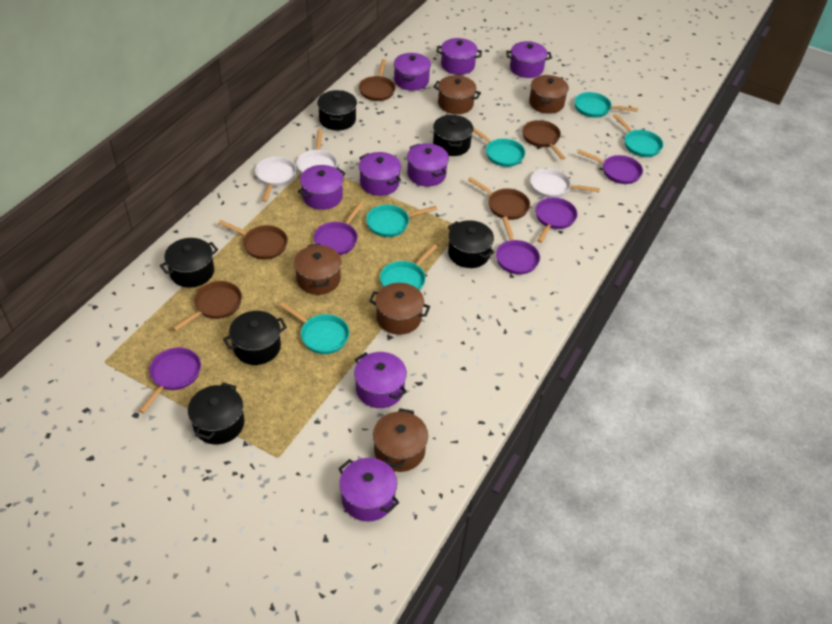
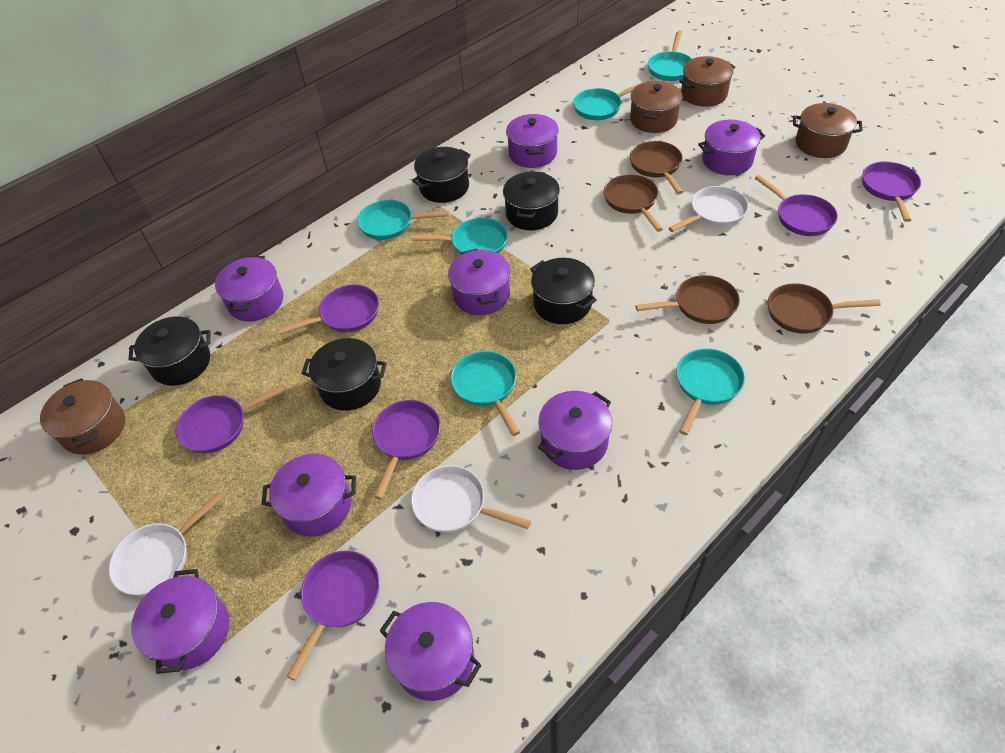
black pot: [160,238,218,288] [188,383,245,444] [223,311,287,365] [317,90,357,130] [433,115,473,156] [448,220,495,268] = 6 -> [128,317,210,386] [302,338,386,411] [412,147,471,203] [503,171,560,230] [530,258,597,324] = 5
brown pan: [172,281,242,331] [218,220,288,259] [359,59,396,101] [468,177,530,220] [522,120,565,160] = 5 -> [603,174,663,232] [629,141,683,194] [635,275,740,324] [768,283,881,334] = 4
brown pot: [294,244,342,295] [369,283,430,335] [373,408,428,472] [433,75,481,114] [529,75,569,114] = 5 -> [40,378,125,455] [630,81,682,133] [679,56,735,107] [793,103,863,158] = 4
purple pan: [139,347,201,413] [313,202,363,255] [496,217,540,274] [535,197,578,243] [577,150,643,184] = 5 -> [176,384,287,454] [278,284,379,335] [286,550,380,681] [372,400,441,499] [755,175,838,236] [862,161,921,222] = 6

